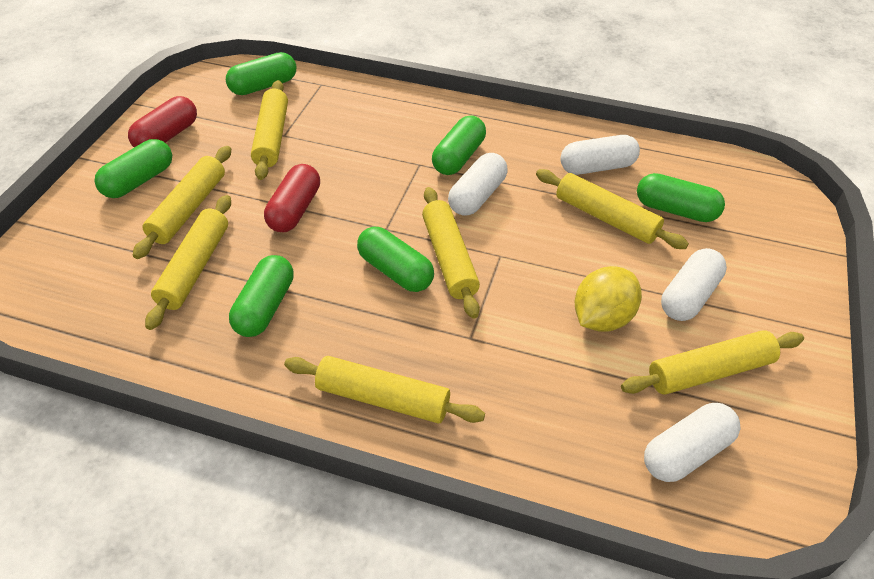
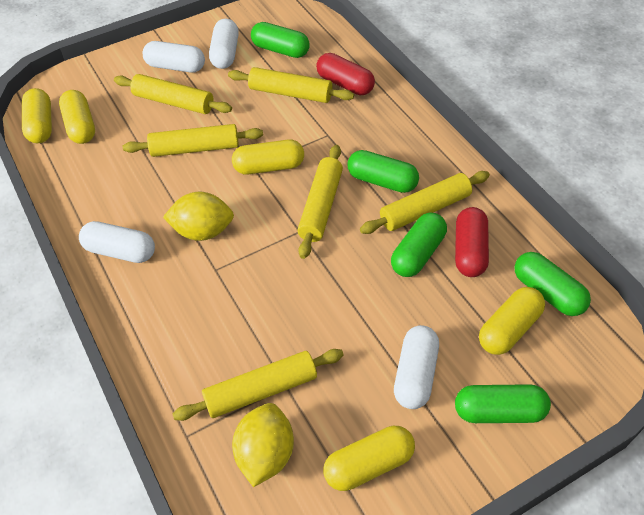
green capsule: [94,139,172,198] [226,52,296,95] [229,255,294,337] [357,227,434,292] [432,115,486,175] [637,173,725,222] = 6 -> [251,22,310,58] [347,150,419,193] [391,213,447,277] [455,384,551,423] [514,252,591,316] = 5
yellow capsule: none = 0 -> [22,88,52,143] [59,90,95,144] [232,140,304,175] [323,426,415,491] [479,287,545,355] = 5
yellow lemon: [575,266,642,332] = 1 -> [163,191,234,241] [232,403,294,487] = 2
yellow rolling pin: [133,146,231,259] [145,195,231,330] [251,80,288,180] [284,356,485,423] [422,187,480,319] [536,169,689,249] [621,330,804,395] = 7 -> [114,74,232,114] [123,124,263,157] [173,349,344,421] [228,67,354,103] [297,145,343,259] [360,171,490,234] = 6

